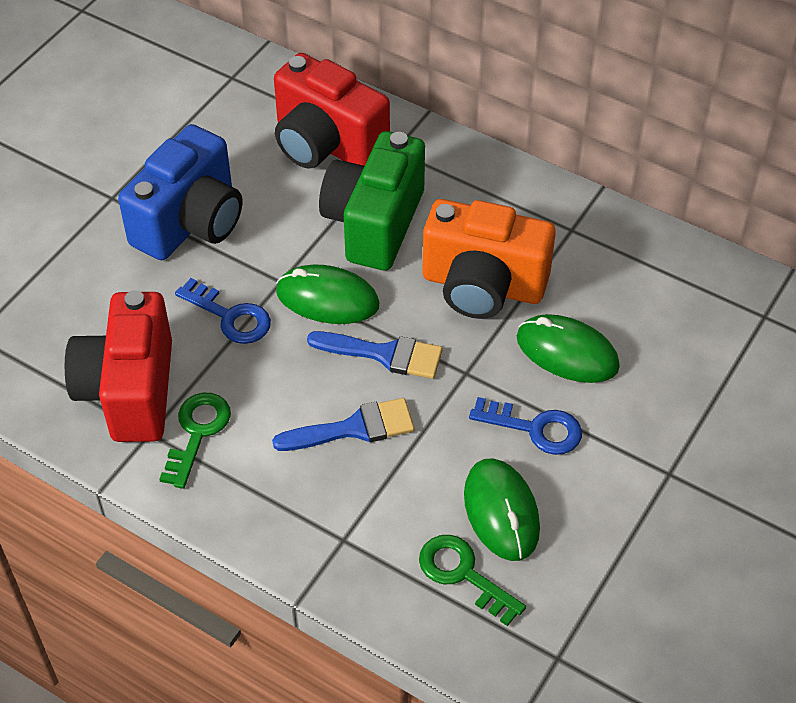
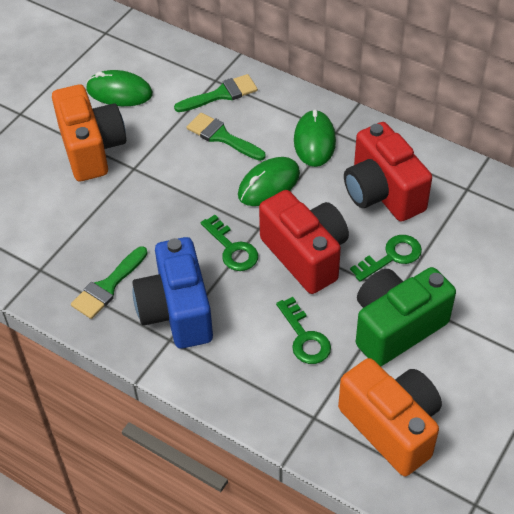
blue brush: [272,398,414,451] [307,331,443,379] = 2 -> none = 0
blue key: [175,278,271,344] [469,397,582,455] = 2 -> none = 0
green brush: none = 0 -> [71,246,148,319] [174,74,258,112] [187,113,266,161] = 3
green key: [159,393,231,489] [419,535,526,626] = 2 -> [201,215,258,271] [276,297,331,364] [350,235,422,282] = 3
orange camera: [423,199,556,319] = 1 -> [52,84,126,181] [338,358,442,476] = 2

